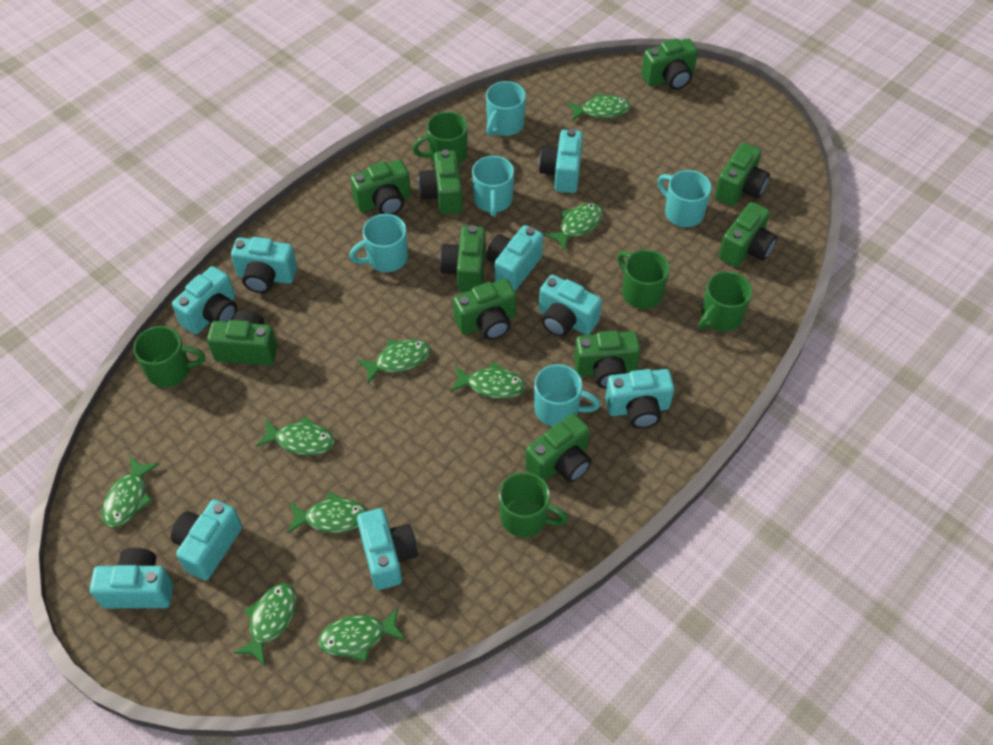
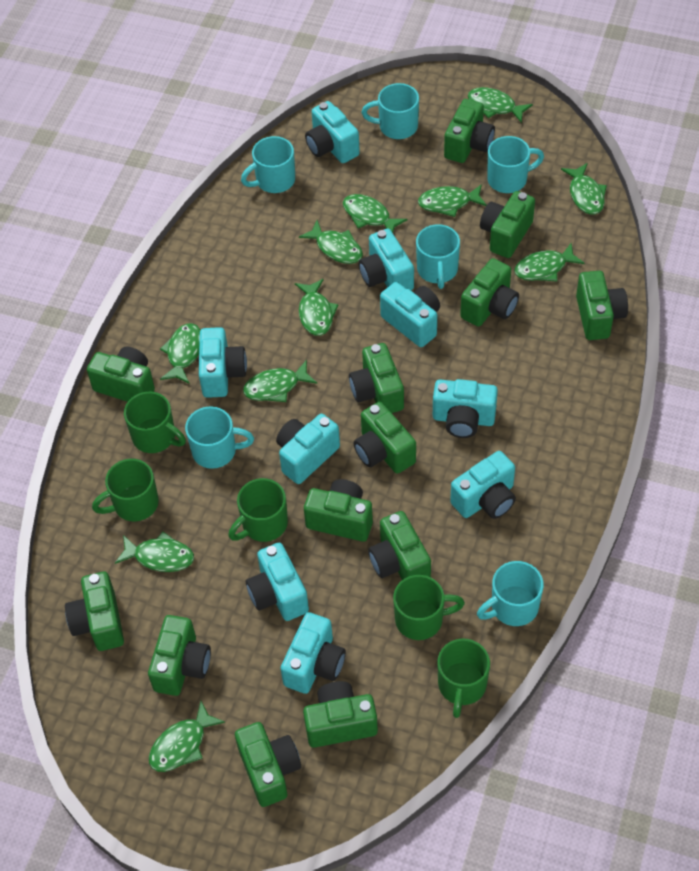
green camera: [207,310,277,365] [350,159,411,215] [418,150,463,215] [440,225,486,293] [453,279,516,340] [525,413,592,483] [574,330,641,389] [641,38,698,90] [715,143,770,206] [719,202,777,267] = 10 -> [65,572,124,651] [87,347,155,402] [148,615,211,696] [235,722,301,807] [303,681,378,748] [304,479,373,542] [349,343,404,413] [354,402,416,474] [368,511,431,580] [444,99,495,163] [460,258,519,327] [480,191,535,258] [576,271,628,340] = 13
green fish: [101,456,159,528] [233,583,297,666] [256,416,334,456] [287,492,367,533] [318,607,405,661] [357,339,431,383] [450,362,526,399] [544,203,603,251] [567,93,631,121] = 9 -> [115,532,194,572] [149,701,225,772] [160,323,201,384] [243,360,317,402] [295,279,338,336] [299,220,363,264] [343,194,408,233] [418,184,487,217] [468,87,533,123] [514,243,585,281] [561,163,607,215] = 11
turquoise mug: [349,214,408,272] [472,156,514,217] [486,81,526,136] [534,364,600,426] [658,170,712,227] = 5 -> [185,406,254,469] [241,136,295,193] [362,83,419,139] [416,224,460,289] [477,561,544,626] [487,136,544,193] = 6

